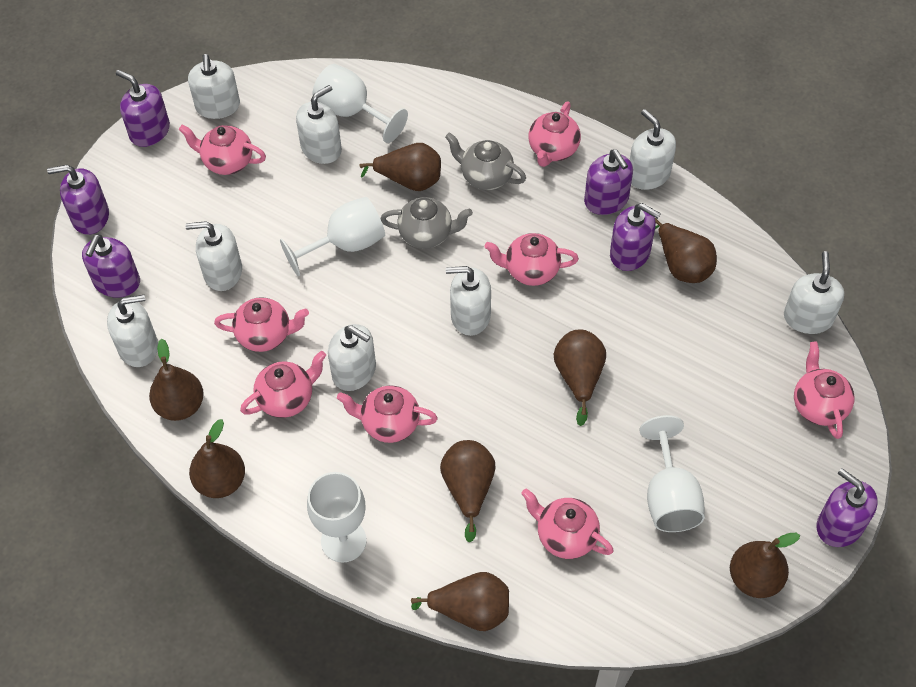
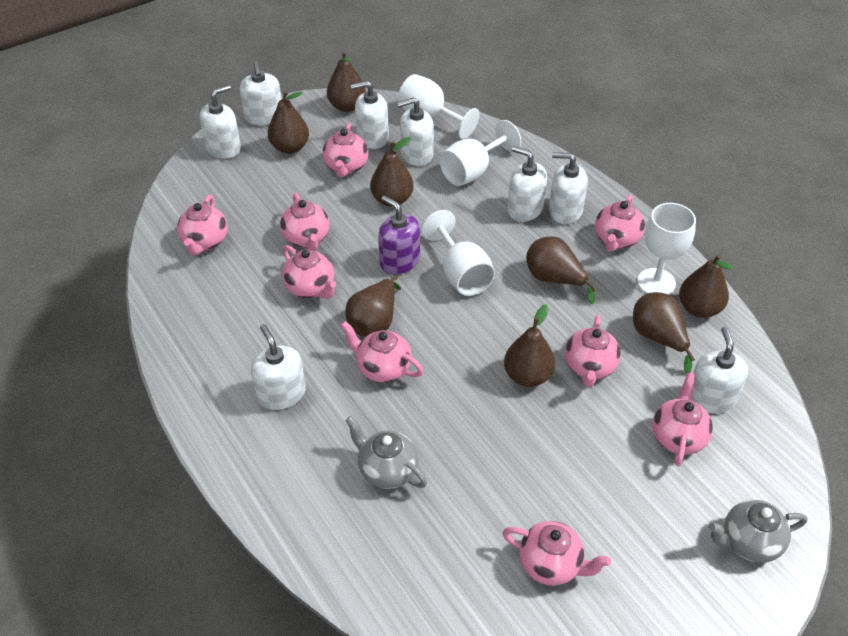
pink teapot: [179,125,266,175] [214,297,309,352] [240,351,326,418] [337,386,438,443] [484,233,579,286] [521,489,614,559] [528,102,581,167] [794,342,854,439] = 8 -> [177,195,228,255] [280,193,330,251] [282,245,336,299] [322,123,369,177] [340,321,424,383] [502,521,611,586] [565,315,621,387] [595,194,645,252] [652,372,713,466] = 9
purple soap dispenser: [47,165,109,235] [82,234,140,298] [116,70,170,147] [584,150,633,215] [610,203,661,271] [817,468,878,547] = 6 -> [378,195,420,275] = 1

